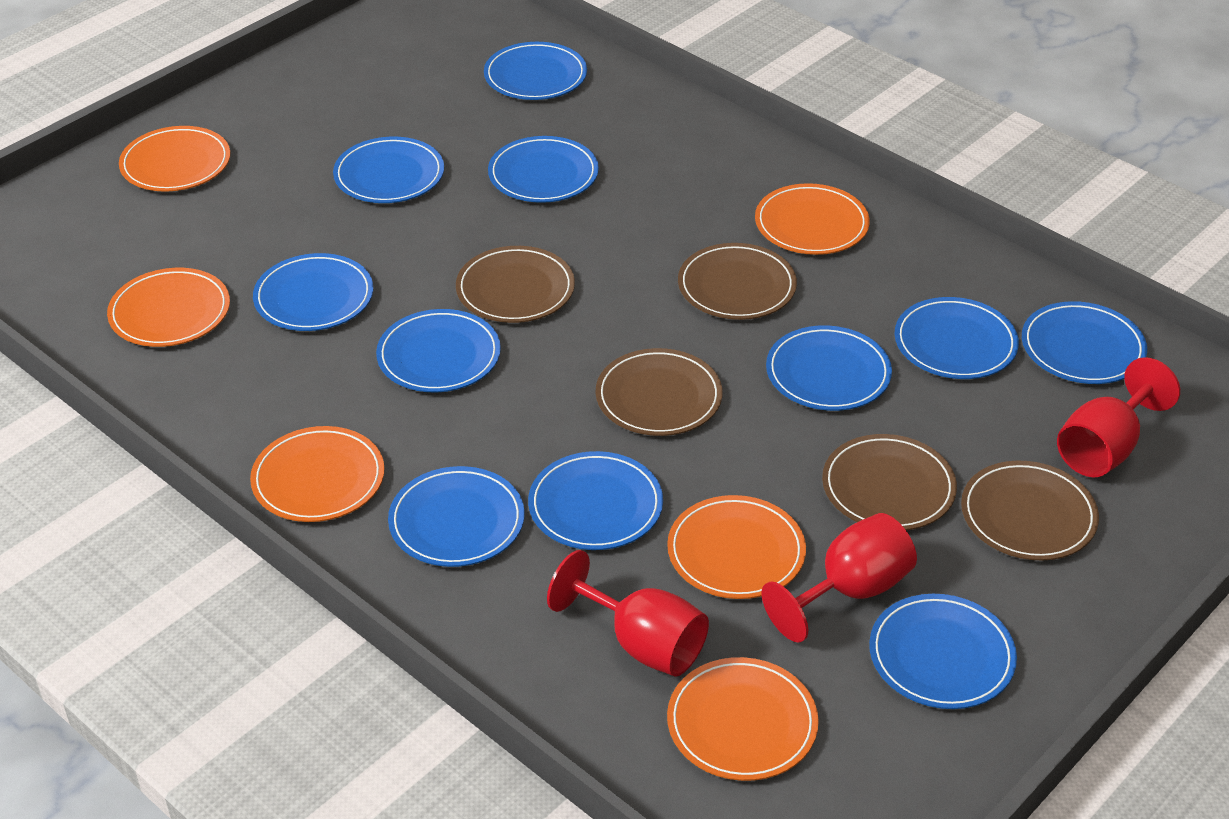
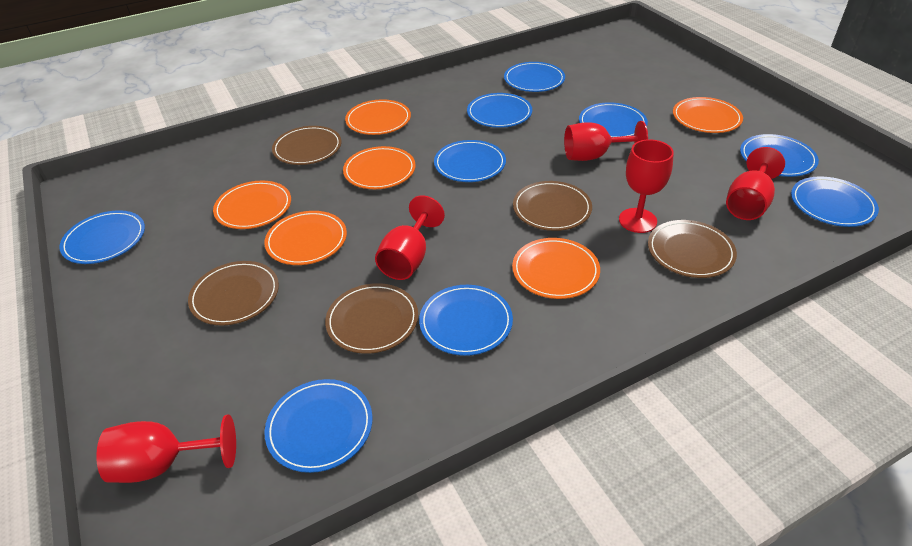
blue plate: [253,253,373,331] [333,137,444,203] [376,309,501,392] [388,466,525,567] [484,42,587,100] [488,136,599,203] [528,451,663,550] [766,326,892,411] [869,594,1017,709] [894,297,1019,379] [1022,301,1147,384] = 11 -> [59,210,145,264] [265,379,372,473] [419,285,513,356] [434,140,506,182] [467,93,532,128] [504,62,565,92] [579,102,648,137] [740,134,819,177] [791,176,879,227] = 9
red goblet: [547,550,709,677] [761,513,917,643] [1057,357,1180,477] = 3 -> [96,414,236,483] [375,195,445,280] [564,121,648,161] [619,139,674,233] [726,147,785,220] = 5

